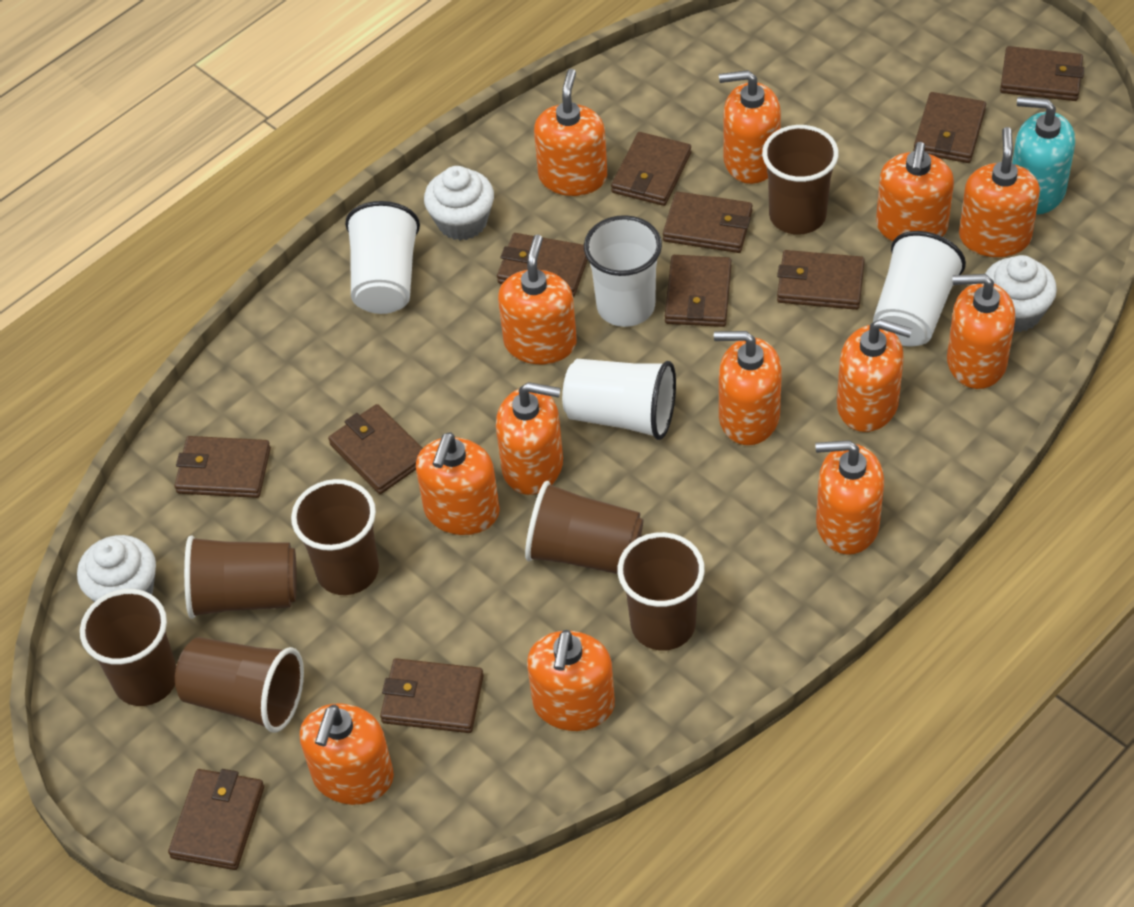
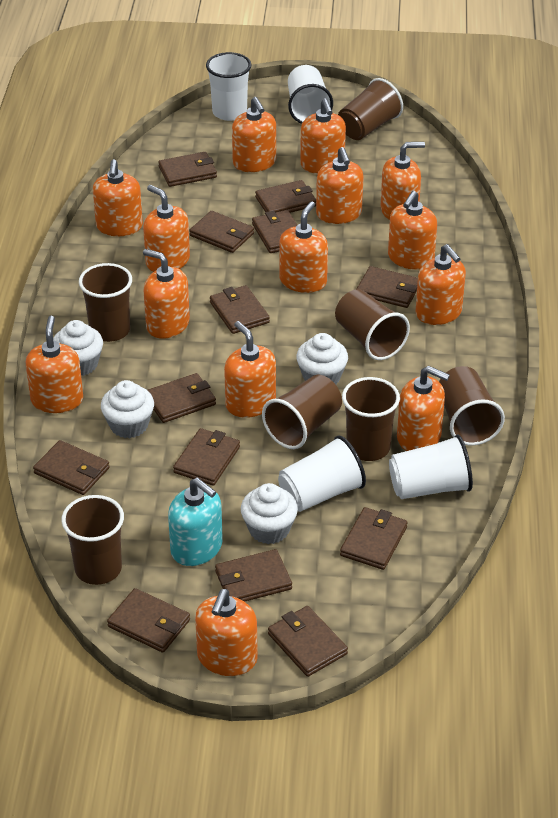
brown wallet: [168,769,264,870] [174,436,271,498] [328,404,423,494] [380,658,484,733] [497,233,588,297] [611,132,691,206] [663,191,752,253] [665,255,732,327] [777,250,865,310] [913,92,986,163] [1000,46,1084,101] = 11 -> [33,440,110,495] [107,588,190,653] [148,373,216,423] [158,152,217,187] [173,428,240,486] [189,211,254,253] [210,285,270,334] [215,549,292,602] [252,210,297,253] [255,180,316,213] [268,606,348,677] [340,507,407,570] [356,266,418,308] = 13
orange soap dispenser: [300,703,394,805] [416,432,500,535] [496,382,563,495] [498,235,577,364] [527,630,615,731] [534,69,607,196] [714,331,782,445] [719,70,781,184] [815,440,884,555] [837,319,912,432] [876,142,954,241] [947,274,1015,389] [959,127,1040,257] = 13 -> [26,316,83,413] [93,159,143,236] [143,185,190,272] [143,249,190,339] [195,589,258,676] [224,321,276,418] [232,97,276,172] [279,201,328,293] [300,98,346,174] [316,147,364,224] [381,142,425,220] [388,191,437,270] [397,366,450,451] [415,244,466,325] = 14
white cupcake: [77,535,156,602] [424,166,494,240] [985,255,1057,332] = 3 -> [53,320,103,376] [101,380,154,438] [241,483,298,544] [296,333,348,385] = 4

